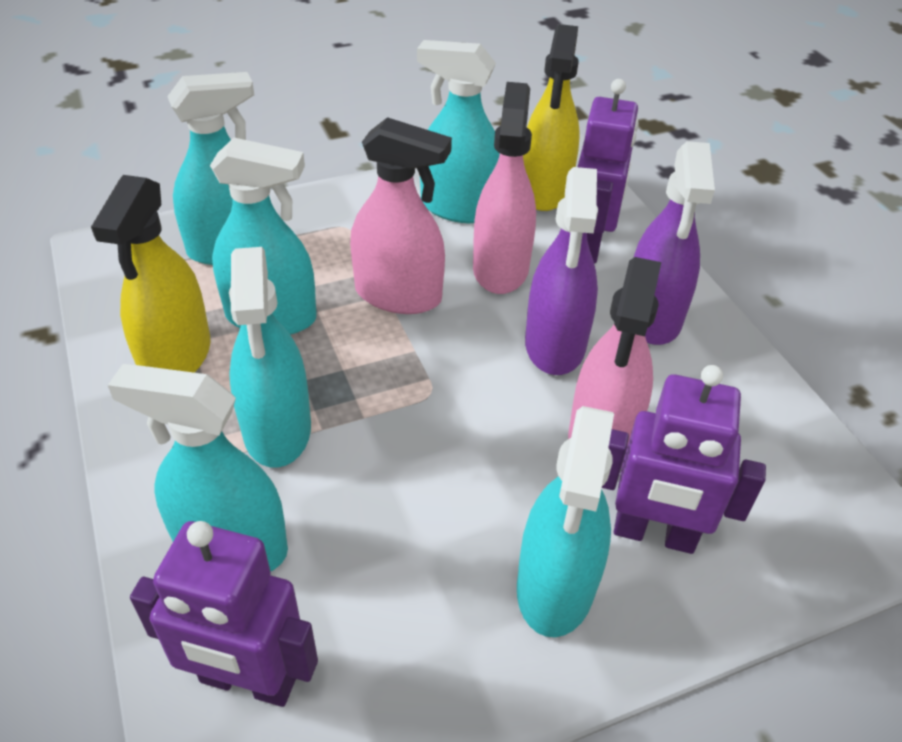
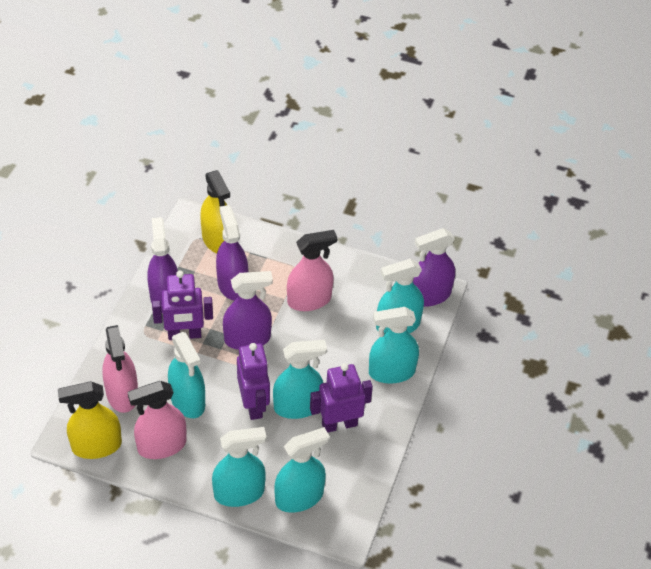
purple spray bottle: [525,167,598,375] [633,141,715,345] = 2 -> [148,217,178,314] [216,205,248,301] [223,271,273,350] [413,228,455,307] = 4

